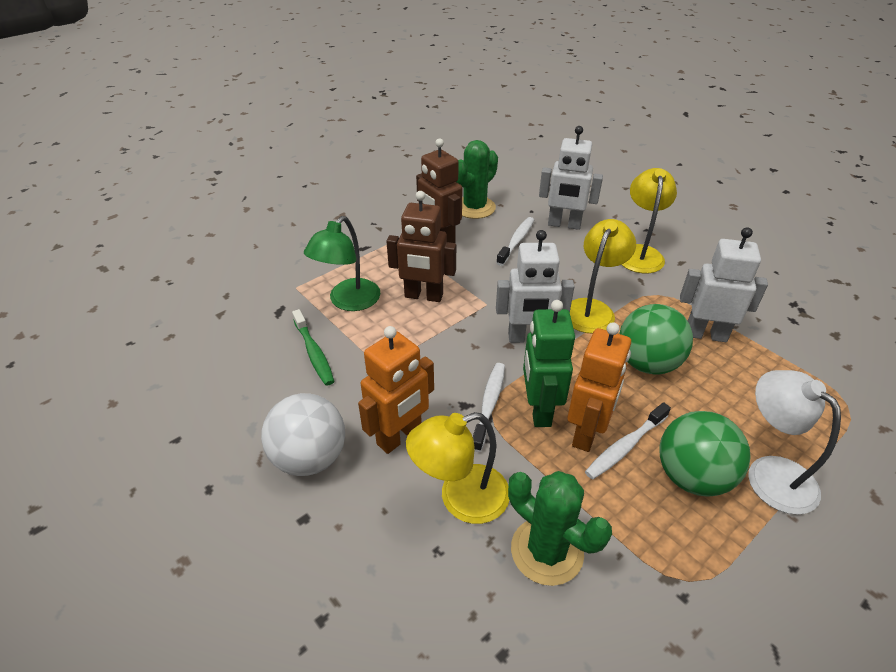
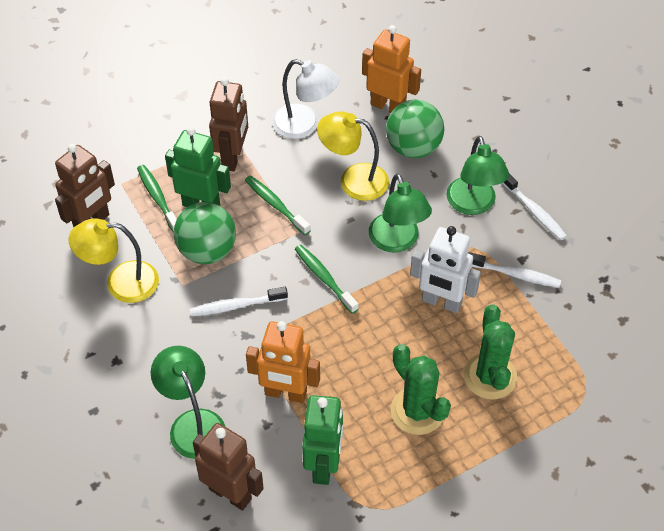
brown robot: [386,191,456,302] [416,138,463,243] = 2 -> [55,144,115,227] [193,423,264,511] [209,77,248,171] = 3
green lamp: [304,216,381,311] = 1 -> [151,346,225,459] [369,173,432,252] [447,136,509,215] = 3
green robot: [523,300,575,427] = 1 -> [165,127,231,207] [302,395,343,485] = 2
green toothbrush: [292,309,334,386] = 1 -> [137,165,177,233] [245,175,311,235] [295,245,358,314] = 3
white ball: [261,393,345,476] = 1 -> none = 0
white robot: [496,230,574,343] [539,126,603,230] [680,227,768,342] = 3 -> [410,226,481,313] = 1
yellow lamp: [406,412,509,524] [570,219,636,334] [621,168,677,274] = 3 -> [68,218,159,303] [317,111,389,201] = 2

